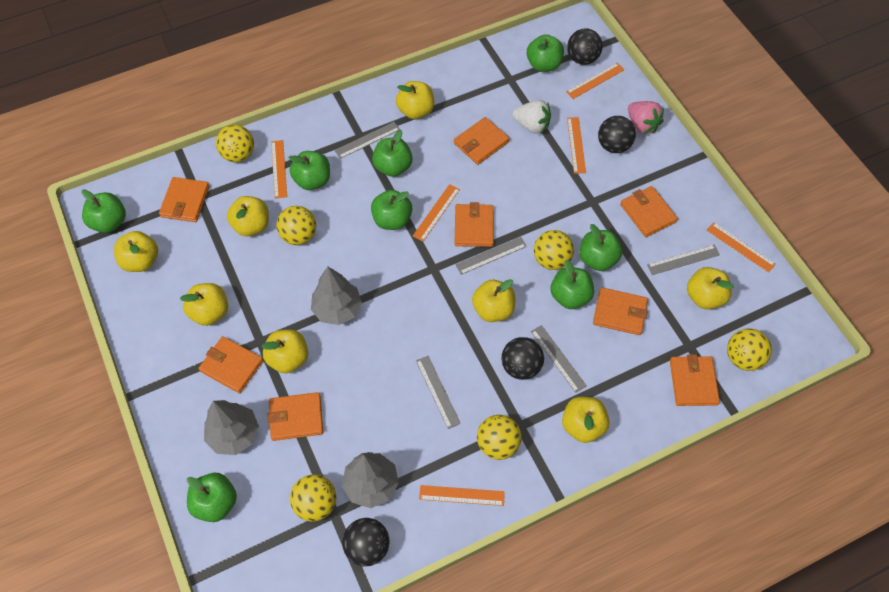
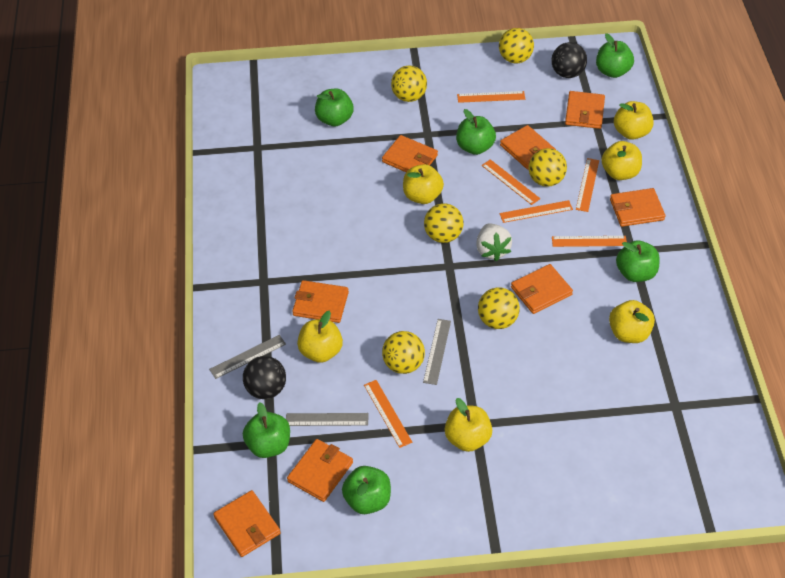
black ball: [342,518,389,566] [502,337,544,380] [567,28,603,65] [598,116,636,153] = 4 -> [243,356,286,399] [552,42,587,78] = 2
green apple: [82,189,126,233] [187,473,237,522] [289,151,330,190] [371,190,412,230] [372,130,412,177] [527,34,564,72] [551,260,594,309] [579,224,622,271] = 8 -> [243,403,290,458] [315,88,354,126] [342,466,391,514] [456,109,496,155] [596,33,634,78] [616,240,660,282] = 6
grey ruler: [334,122,400,159] [416,356,461,429] [455,237,527,275] [531,325,587,393] [647,245,720,275] = 5 -> [209,335,286,379] [286,413,368,426] [423,319,451,385] = 3
grey tree: [204,400,259,455] [311,266,362,325] [342,452,399,508] = 3 -> none = 0
pink strawberry: [628,101,664,134] = 1 -> none = 0
yellow apple: [114,231,158,272] [180,283,228,326] [227,196,269,236] [261,329,308,374] [396,81,434,119] [472,279,516,322] [562,397,610,443] [687,267,734,309] = 8 -> [297,311,343,363] [403,164,444,204] [445,398,492,452] [602,141,642,180] [609,300,655,343] [614,101,654,140] = 6

